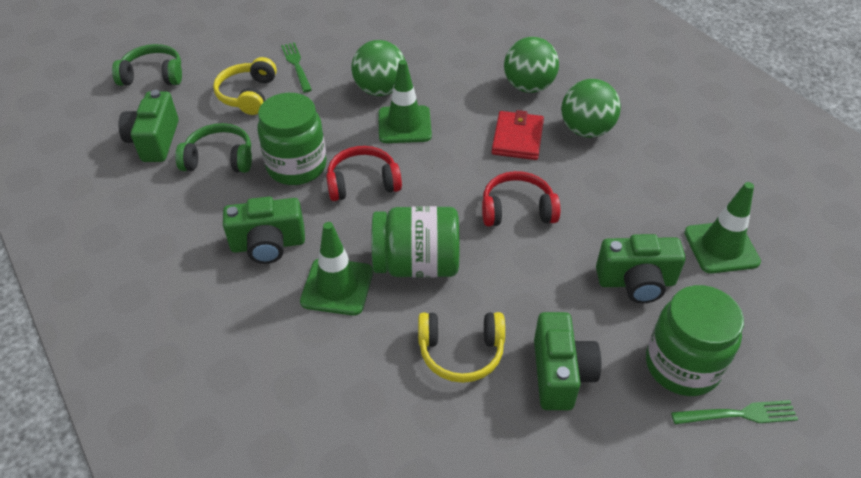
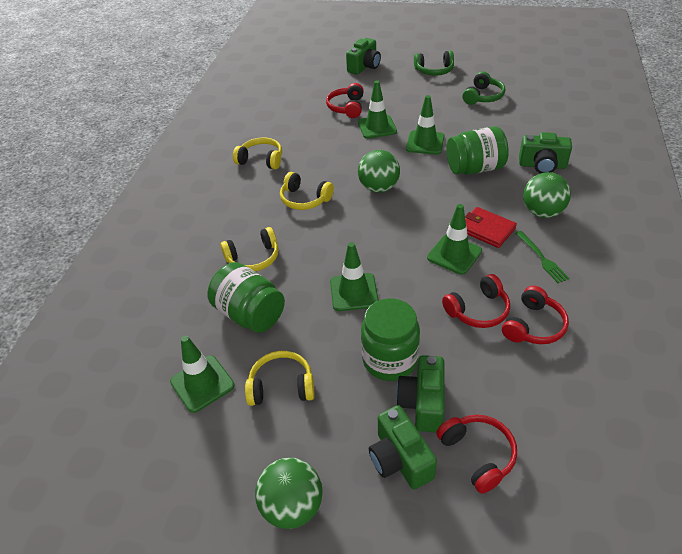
green fork: [281,42,312,93] [671,400,798,424] = 2 -> [515,231,569,283] = 1
green traffic cone: [300,222,373,315] [378,60,432,143] [684,182,761,273] = 3 -> [170,335,235,413] [330,242,379,311] [358,80,397,139] [406,95,445,155] [427,204,482,275] = 5
red headphones: [326,146,402,201] [482,171,560,226] = 2 -> [326,83,364,118] [436,415,517,494] [442,274,510,328] [502,286,569,344] = 4
yellow headphones: [213,57,277,115] [418,312,505,383] = 2 -> [220,227,278,272] [233,137,282,169] [245,351,315,406] [280,172,334,210] = 4

